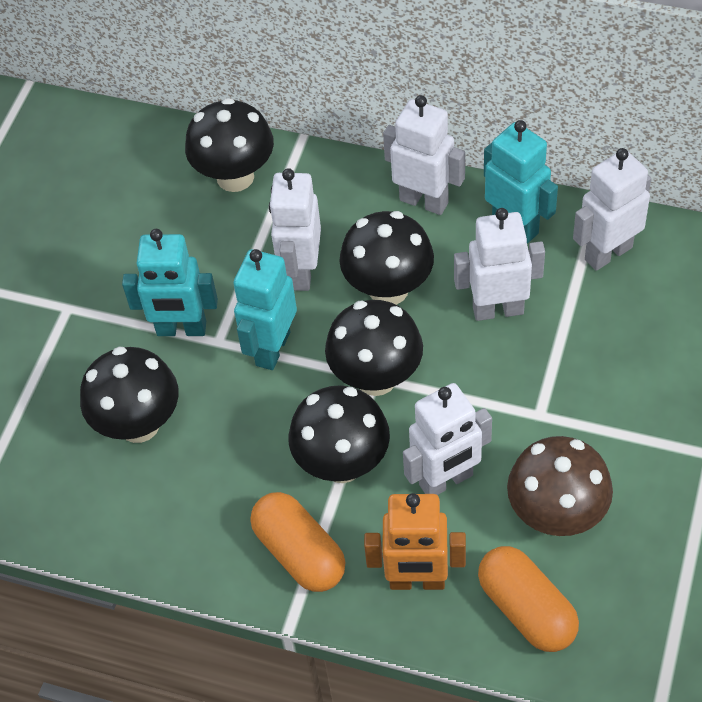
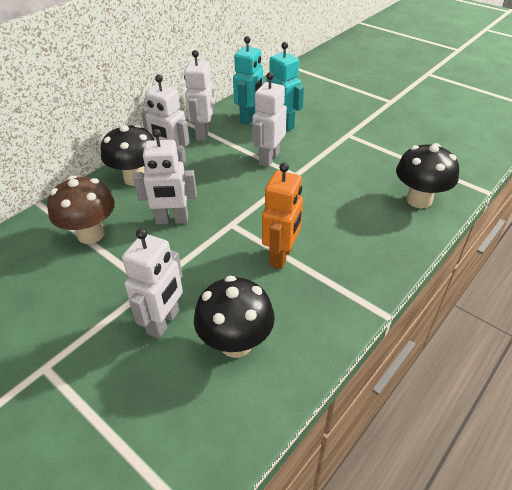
black mushroom: [80,347,179,443] [185,98,274,192] [288,385,390,483] [325,300,423,396] [339,211,434,305] = 5 -> [101,124,154,186] [194,276,275,358] [396,143,459,209] = 3
orange capsule: [250,492,345,592] [478,546,579,652] = 2 -> none = 0
turquoise robot: [122,229,218,336] [233,249,297,370] [484,120,558,243] = 3 -> [233,36,263,125] [267,42,304,131] = 2

